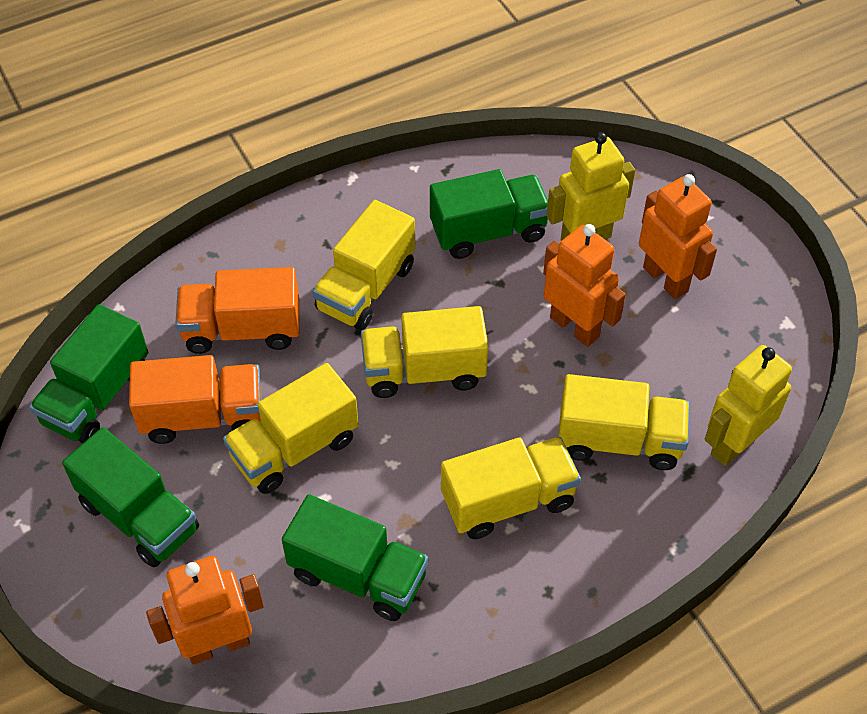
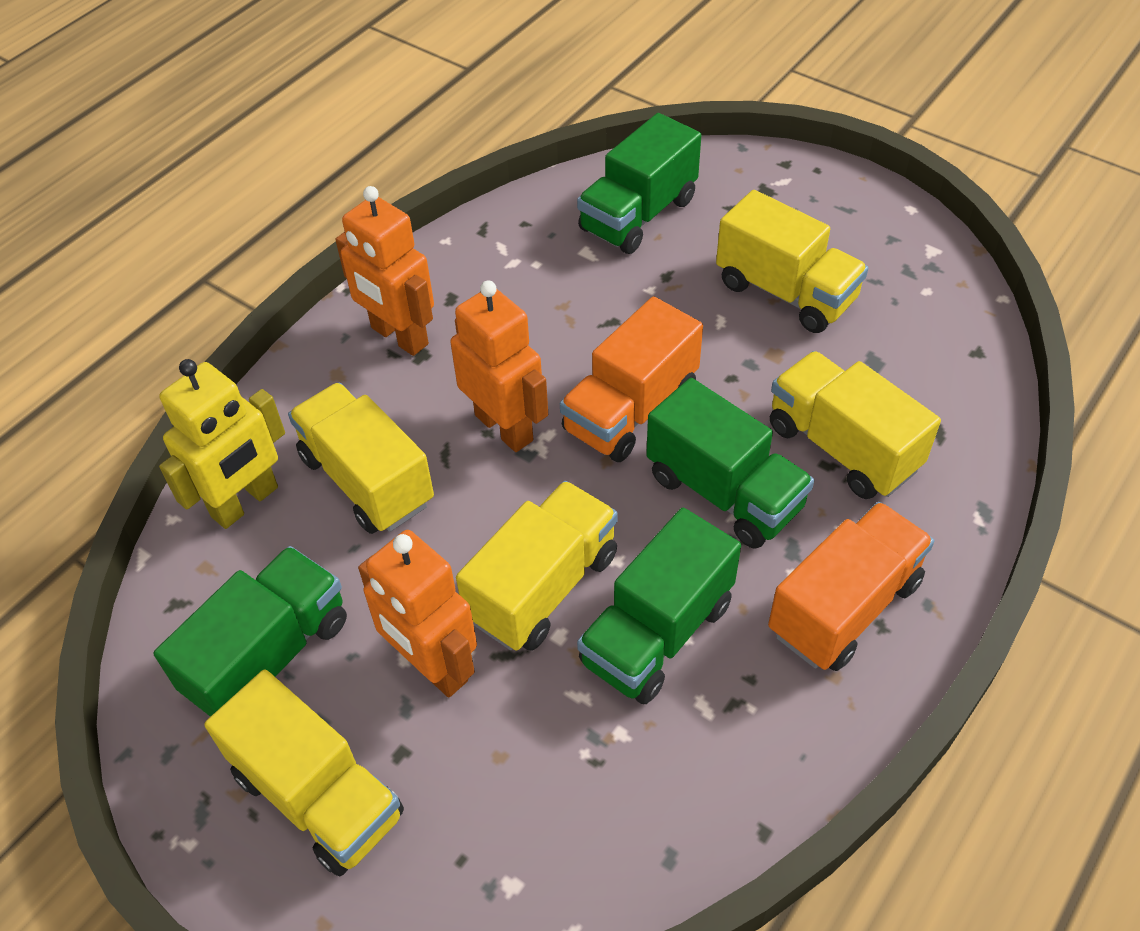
yellow robot: [546,132,635,241] [705,345,792,466] = 2 -> [159,359,285,529] = 1

